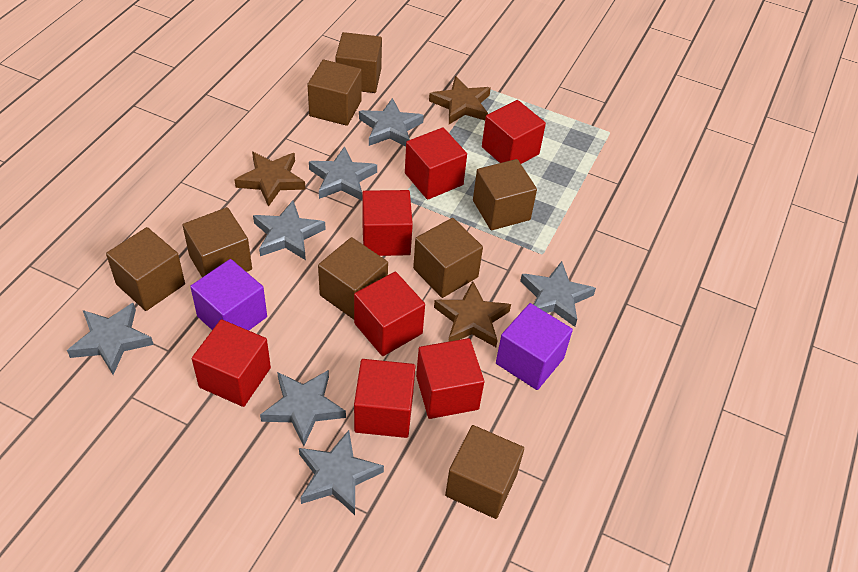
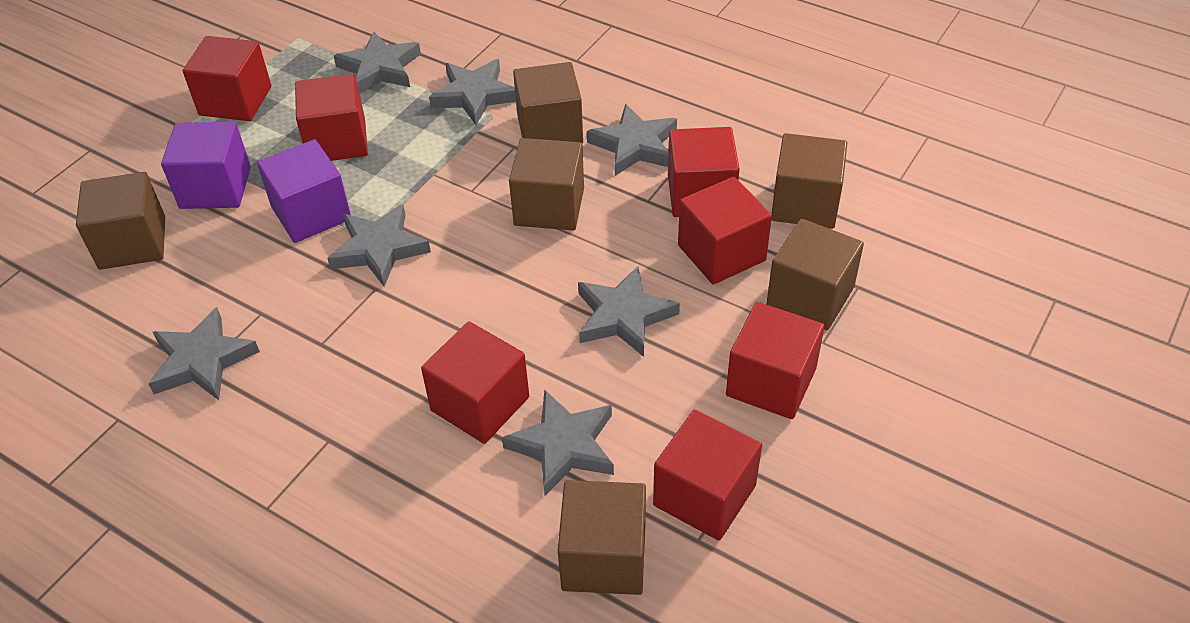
brown cube: [106,227,185,311] [183,207,252,277] [307,60,362,126] [318,237,388,320] [335,32,382,93] [413,218,483,298] [445,425,524,519] [473,159,537,230] = 8 -> [76,172,165,270] [509,138,584,230] [513,62,583,144] [558,480,646,595] [766,219,864,330] [771,133,847,229] = 6
brown star: [235,152,306,207] [429,76,491,124] [434,281,511,347] = 3 -> none = 0

